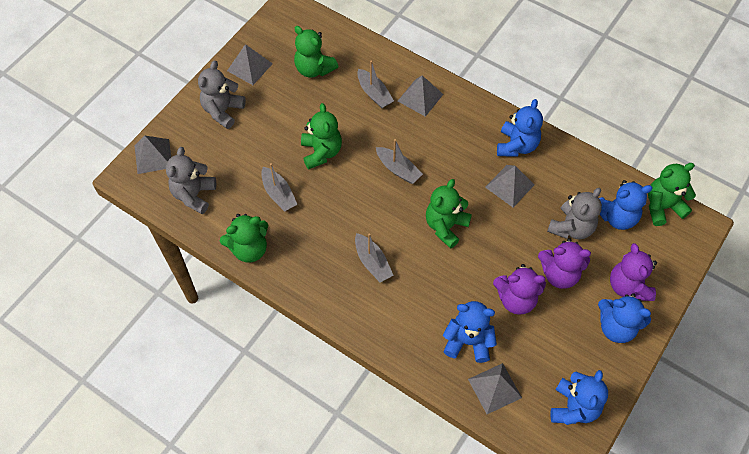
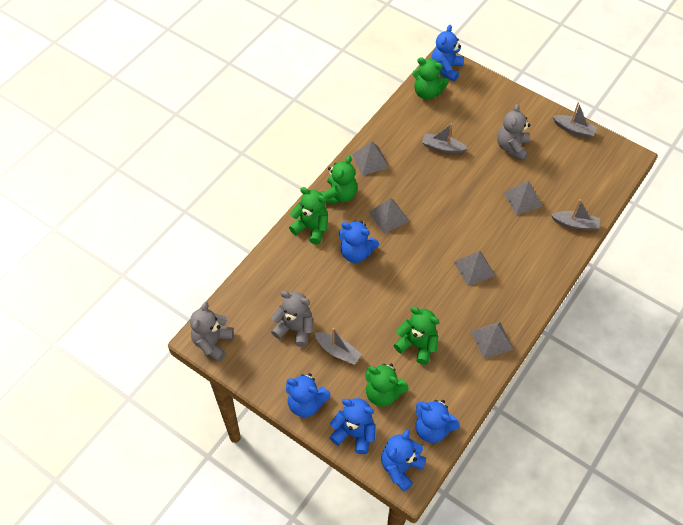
blue teddy bear: [443,301,497,363] [497,99,543,157] [550,370,608,425] [598,293,651,343] [599,180,653,230] = 5 -> [286,373,331,417] [329,398,375,454] [339,221,379,263] [381,430,426,492] [416,400,460,443] [431,25,464,81] = 6
purple teddy bear: [493,264,546,315] [538,238,591,289] [610,243,657,301] = 3 -> none = 0

